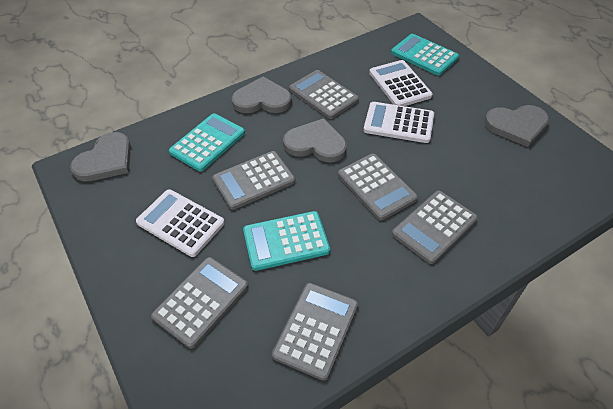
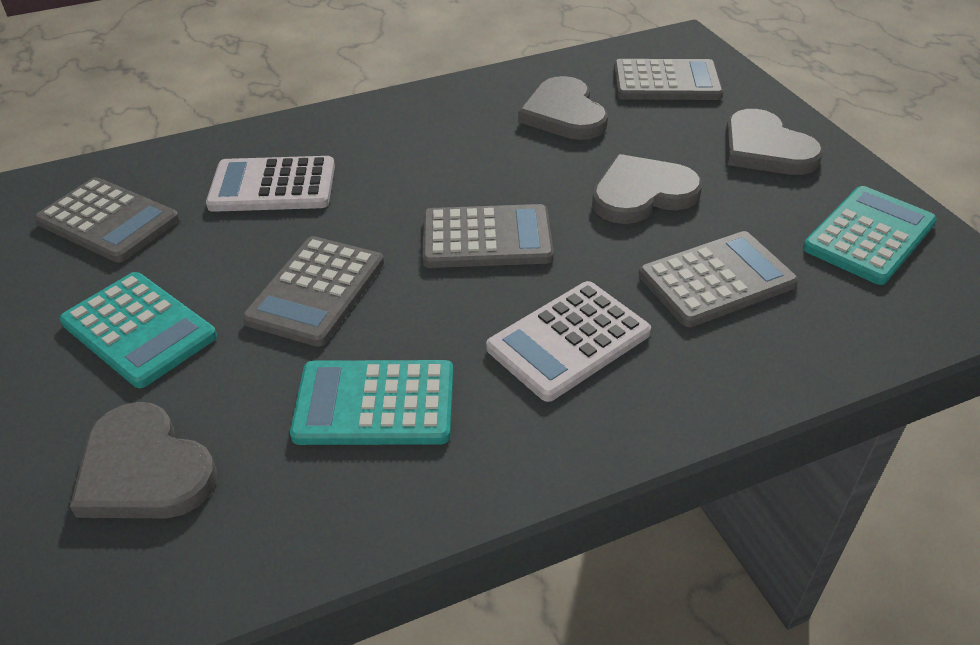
grey calculator: [151,257,248,349] [212,151,295,210] [272,283,358,381] [289,70,359,119] [338,153,418,220] [392,190,478,264] = 6 -> [34,177,180,263] [242,236,384,347] [423,204,554,268] [614,59,723,100] [639,231,798,327] = 5
white calculator: [136,189,225,257] [363,102,434,143] [369,60,433,106] = 3 -> [206,156,335,212] [486,281,651,402] = 2

